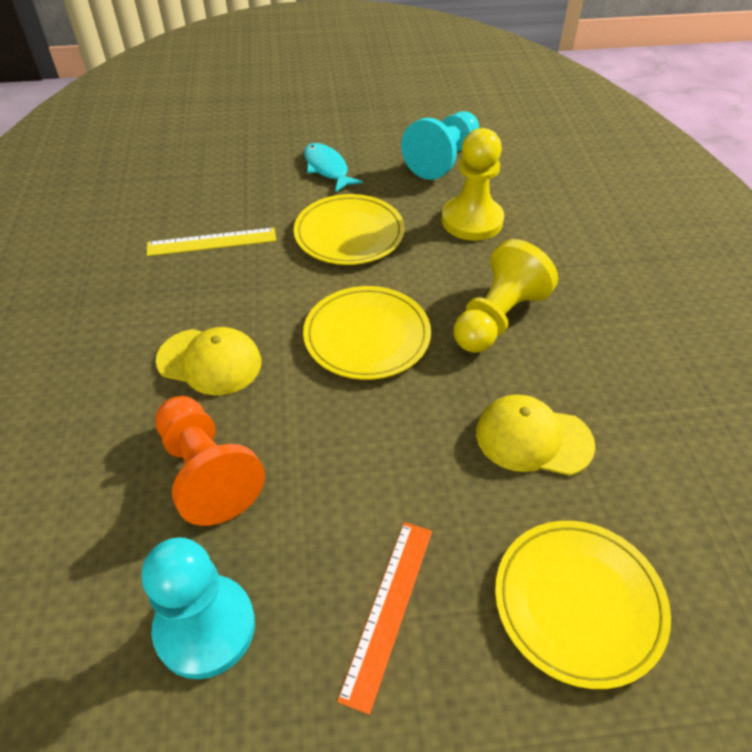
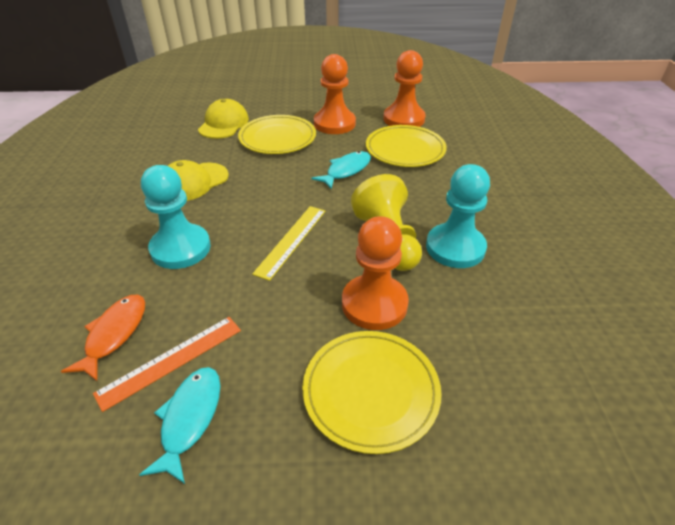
orange fish: none = 0 -> [61,295,145,381] = 1
orange pawn: [155,396,265,526] = 1 -> [314,54,356,134] [342,216,409,330] [383,50,426,127] = 3
turquoise fish: [304,143,363,193] = 1 -> [139,367,220,484] [312,151,371,189] = 2
yellow pawn: [441,128,504,241] [454,239,558,353] = 2 -> [351,174,422,271] = 1

